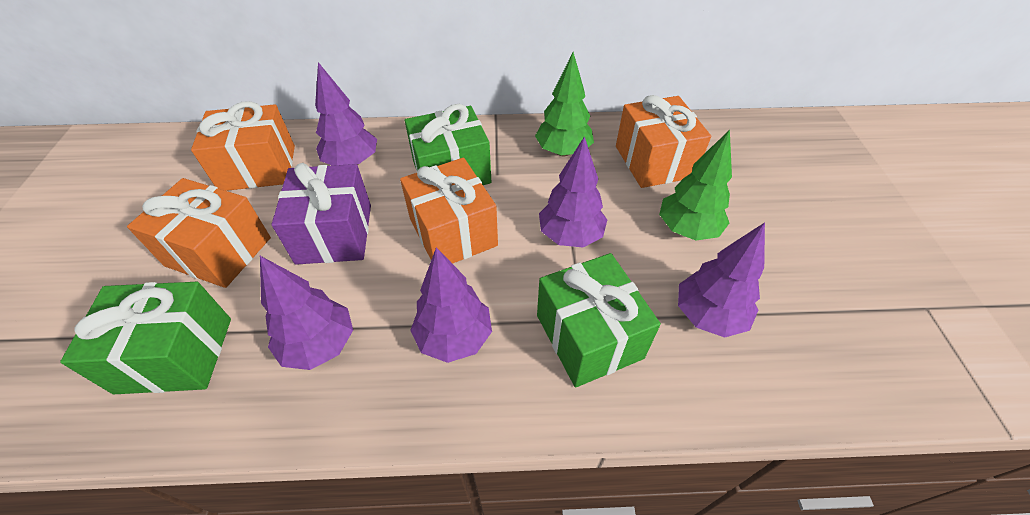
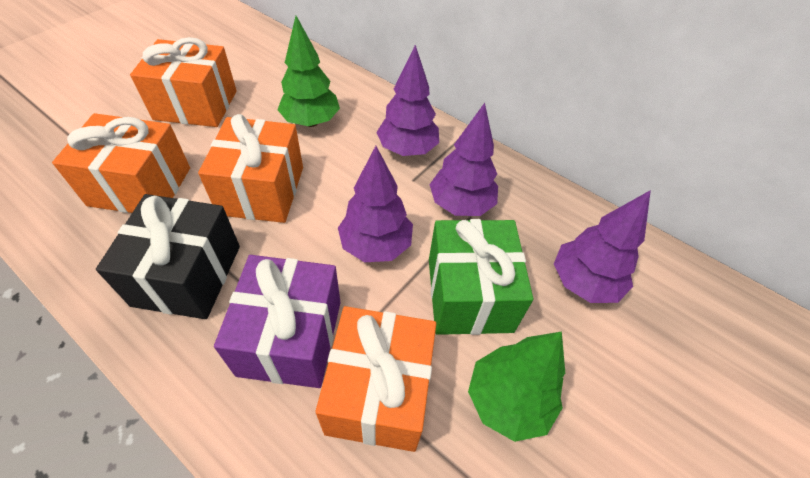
black gift: none = 0 -> [96,194,240,319] = 1
green gift: [60,282,231,394] [405,104,491,185] [537,253,661,388] = 3 -> [429,219,533,335] = 1
purple tree: [260,256,353,370] [315,62,377,166] [410,247,492,363] [539,136,607,248] [678,222,765,338] = 5 -> [338,146,413,262] [376,45,439,156] [429,103,498,216] [554,190,651,303] = 4

